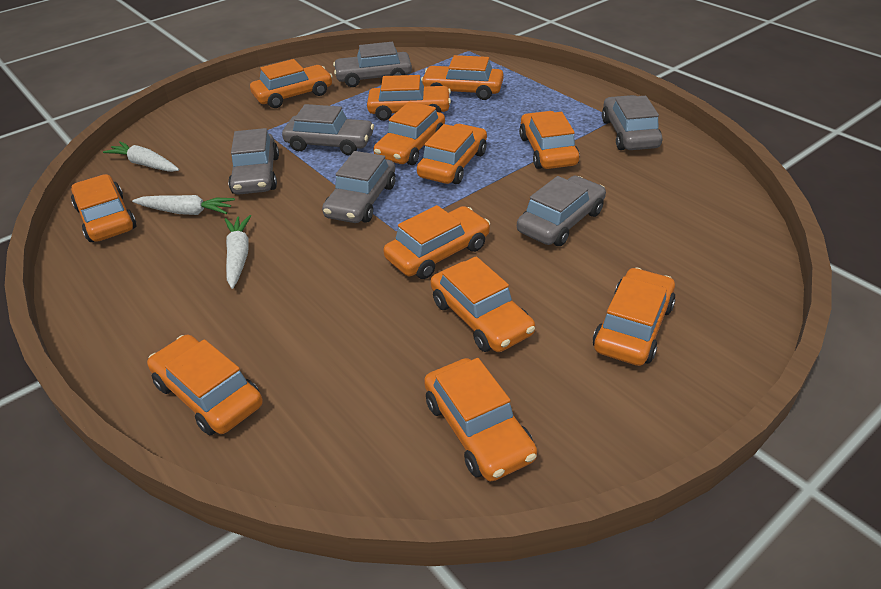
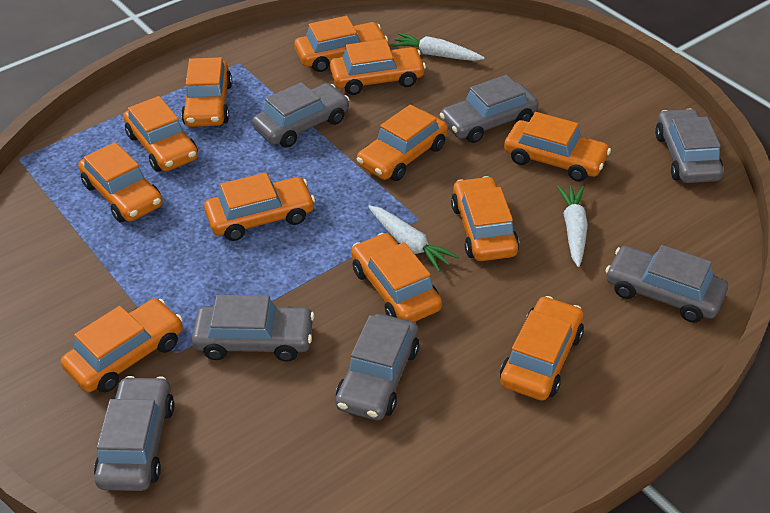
grey car: [228,128,279,194] [282,104,374,155] [322,151,396,223] [333,42,412,87] [517,176,606,246] [602,95,663,150] = 6 -> [94,376,174,491] [192,295,315,362] [252,82,350,148] [335,314,419,420] [440,75,539,143] [606,245,728,323] [655,109,723,183] = 7

